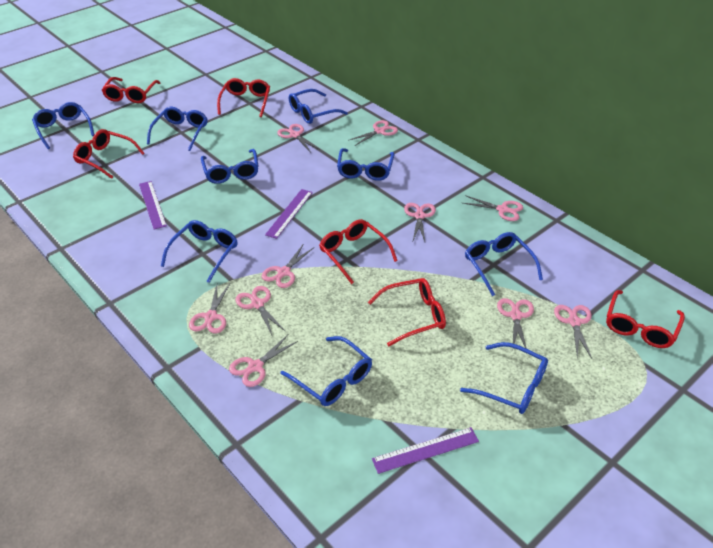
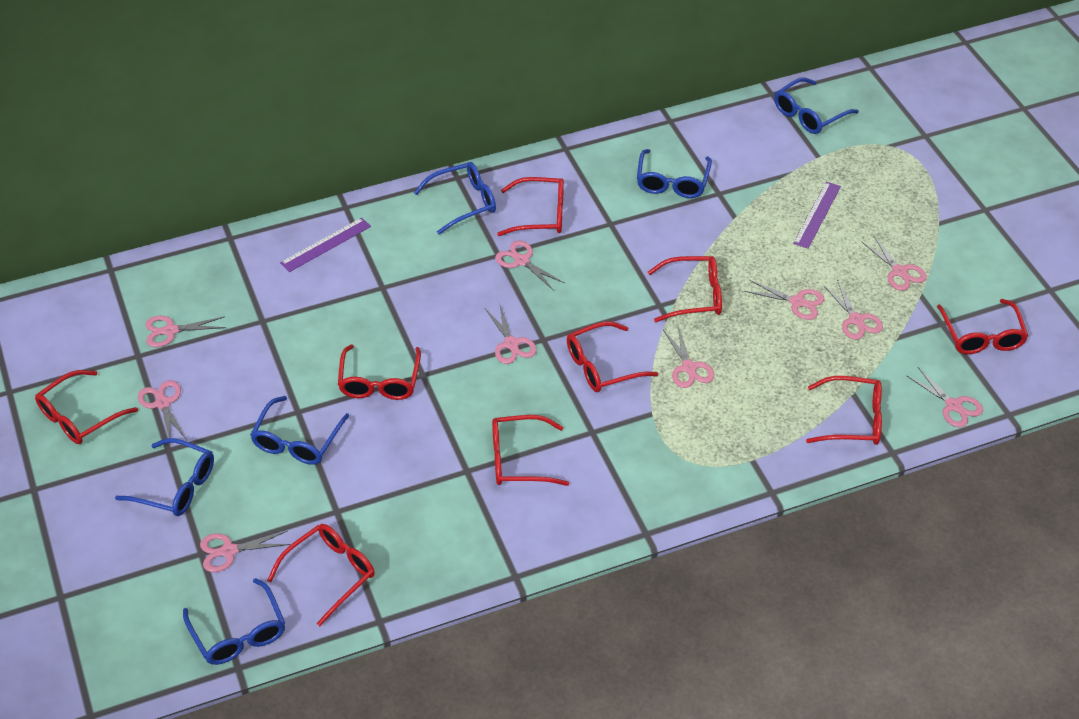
blue glasses: [32,102,95,149] [147,107,208,151] [161,220,238,283] [201,149,259,184] [280,336,372,406] [289,89,348,124] [337,148,394,181] [460,342,548,414] [465,232,543,296] = 9 -> [115,438,214,516] [183,578,285,665] [250,396,349,464] [414,162,496,234] [637,149,712,198] [774,77,859,134] = 6
purple ruler: [139,181,167,229] [265,189,313,239] [372,427,479,474] = 3 -> [280,218,371,272] [793,182,841,249] = 2
red glasses: [73,129,145,179] [102,77,160,103] [217,78,270,117] [319,219,398,284] [368,278,446,347] [606,290,685,348] = 6 -> [35,370,138,444] [267,524,375,626] [338,344,421,400] [492,415,569,486] [497,177,564,236] [567,321,658,392] [648,256,722,322] [806,376,882,445] [937,299,1028,354] = 9

